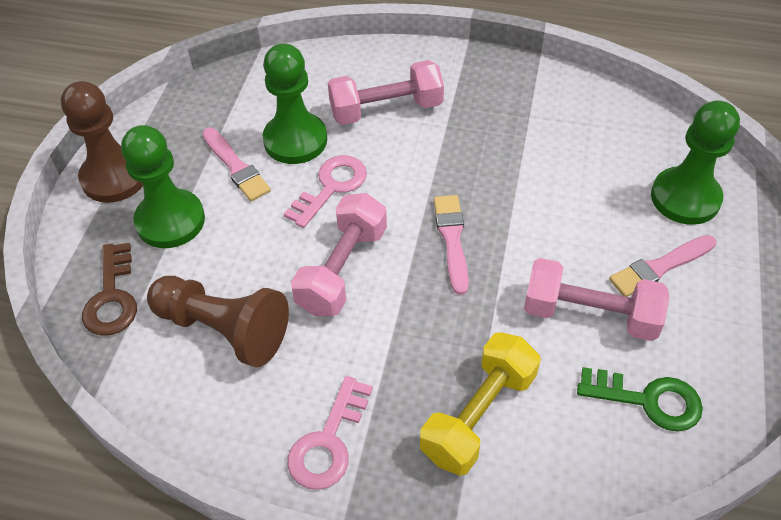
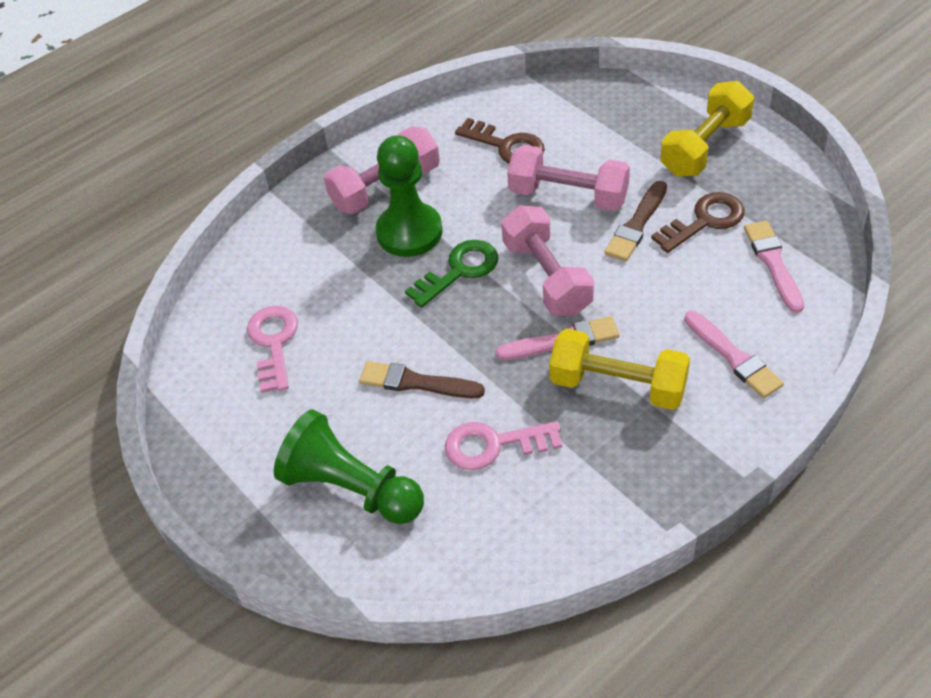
brown brush: none = 0 -> [359,361,485,398] [604,181,667,261] = 2
brown key: [82,243,137,336] = 1 -> [455,118,545,164] [651,192,745,253] = 2
brown pawn: [61,81,143,203] [147,276,289,367] = 2 -> none = 0
green pawn: [121,125,205,248] [263,43,327,164] [651,100,740,225] = 3 -> [274,409,424,524] [376,135,443,257] = 2
yellow dumbbell: [420,332,541,476] = 1 -> [549,329,690,410] [661,81,754,176] = 2

